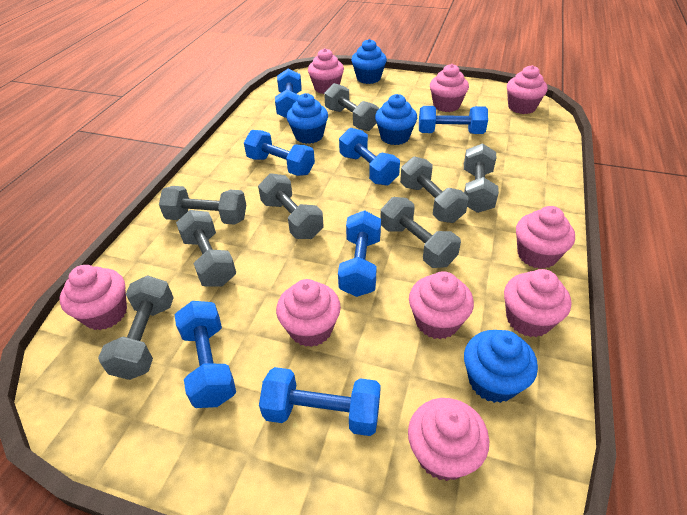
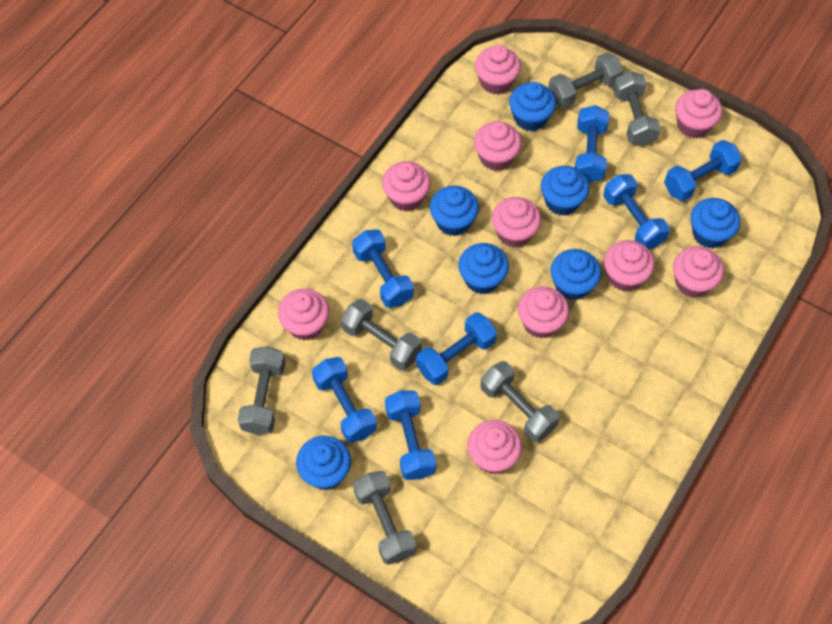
blue cupcake: [287,93,328,144] [351,39,387,84] [375,94,417,145] [464,330,538,403] = 4 -> [296,436,351,490] [430,186,479,236] [459,243,509,294] [509,82,556,131] [541,166,590,216] [550,249,601,300] [691,198,740,248] = 7
grey dumbbell: [98,275,174,380] [159,186,246,225] [176,210,236,287] [258,173,324,239] [324,83,379,131] [380,197,461,268] [400,156,468,223] [464,143,499,213] = 8 -> [238,346,285,435] [341,299,422,370] [353,471,416,565] [480,361,560,442] [548,52,623,108] [613,71,661,146] = 6
pink cupcake: [60,265,127,330] [276,279,341,347] [308,48,344,94] [408,398,489,481] [409,271,474,339] [430,64,469,112] [504,269,571,337] [507,65,548,114] [516,206,575,269] = 9 -> [278,288,329,340] [382,161,431,211] [467,420,522,474] [474,122,522,171] [475,45,521,94] [492,197,541,247] [518,286,569,338] [604,240,654,292] [673,246,724,298] [675,89,722,138] = 10

